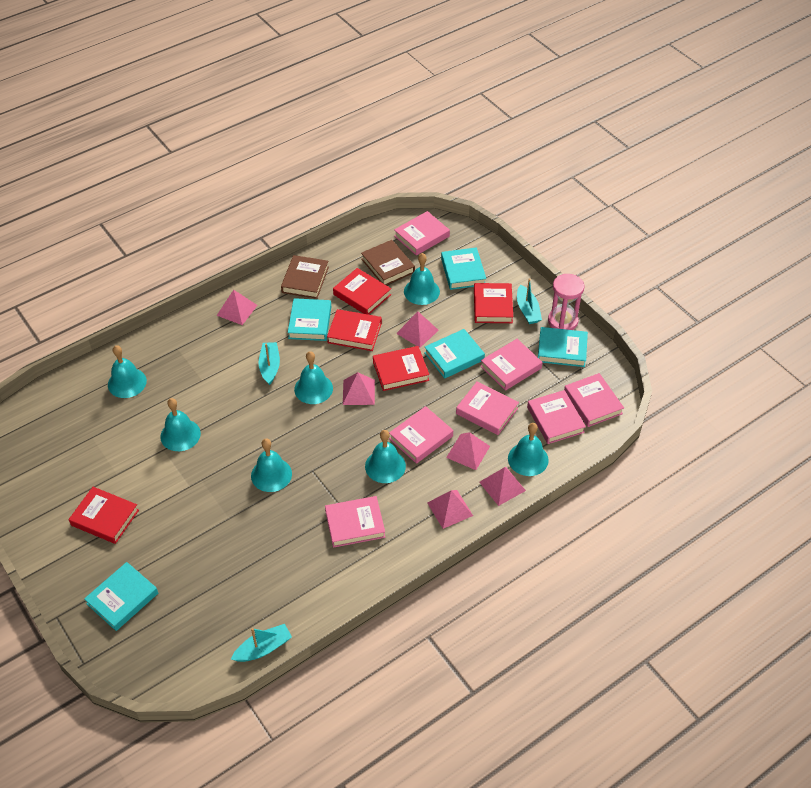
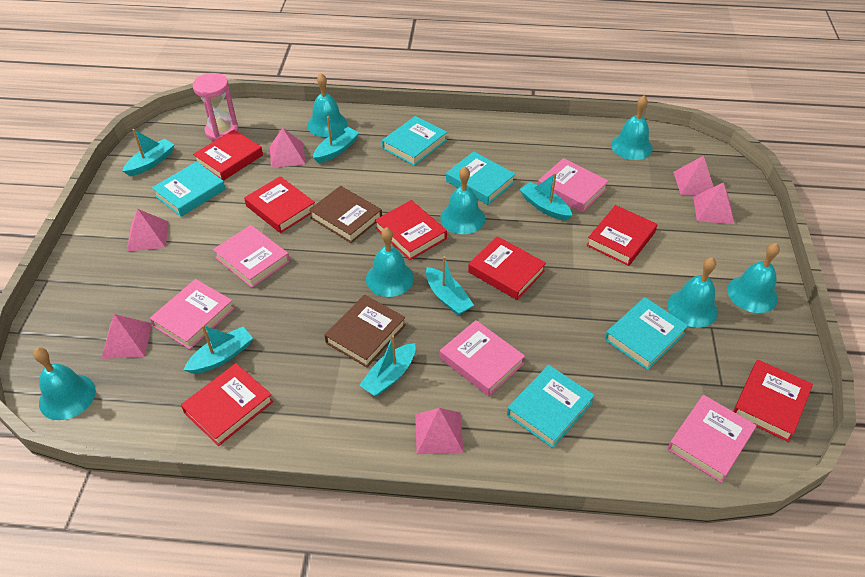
pink book: [325,496,385,548] [389,406,453,464] [394,211,450,256] [456,382,519,435] [480,339,542,391] [527,390,586,444] [564,373,624,427] = 7 -> [150,279,235,349] [213,225,290,288] [440,320,525,396] [538,158,609,212] [668,395,757,483] = 5
red book: [68,487,139,544] [327,309,382,351] [333,268,391,315] [373,346,429,391] [474,283,513,323] = 5 -> [181,363,273,446] [193,129,263,181] [244,176,315,233] [375,200,447,260] [468,236,546,300] [586,205,657,266] [733,360,813,442] = 7
turquoise boat: [231,624,292,662] [259,342,280,385] [517,278,542,324] = 3 -> [123,129,175,176] [184,325,253,374] [313,116,359,163] [359,335,416,397] [426,256,474,315] [519,173,572,221] = 6

